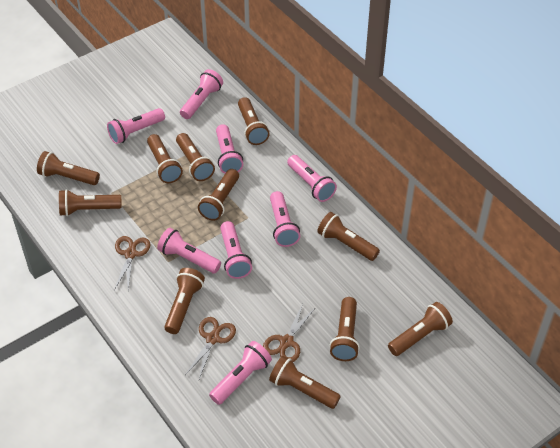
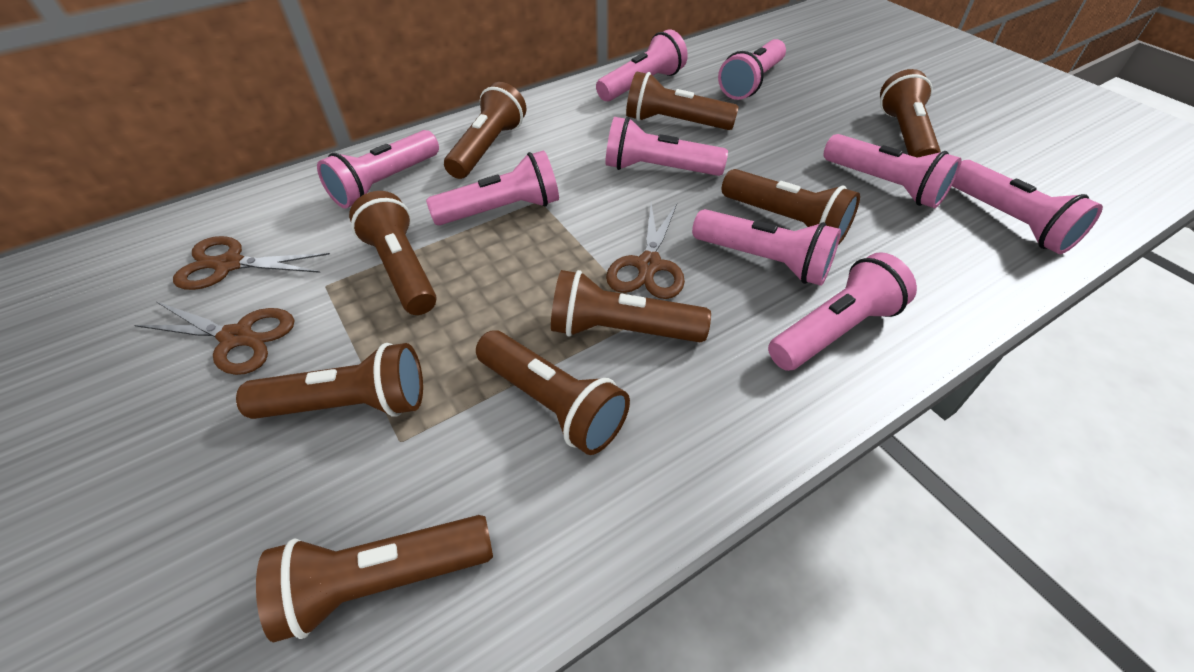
brown flashlight: [37,151,100,185] [59,189,122,216] [147,134,183,183] [164,268,205,334] [176,133,215,181] [198,169,239,221] [238,97,270,145] [269,356,341,409] [317,212,380,261] [330,297,360,361] [388,302,453,356] = 11 -> [236,343,423,419] [256,515,493,643] [349,191,437,315] [444,82,526,179] [476,330,630,455] [551,270,711,342] [626,72,739,130] [722,169,860,245] [880,69,941,158] = 9
pink flashlight: [107,108,165,144] [157,228,221,274] [180,69,223,119] [209,341,272,405] [216,124,243,174] [220,221,252,279] [270,191,300,247] [287,155,337,202] = 8 -> [317,130,439,209] [426,150,559,225] [596,29,688,101] [605,117,728,176] [692,209,841,286] [718,39,786,100] [768,252,917,371] [824,134,962,208] [952,160,1103,254] = 9

